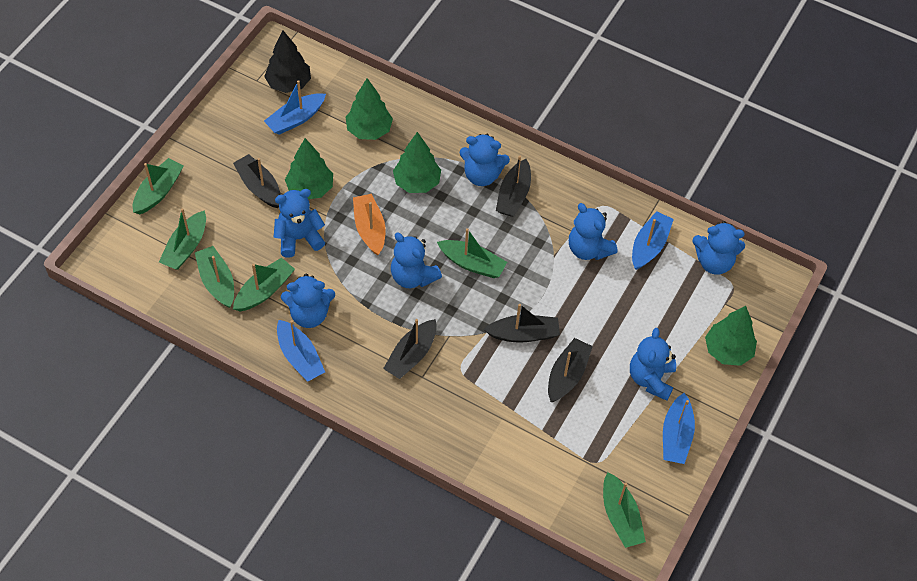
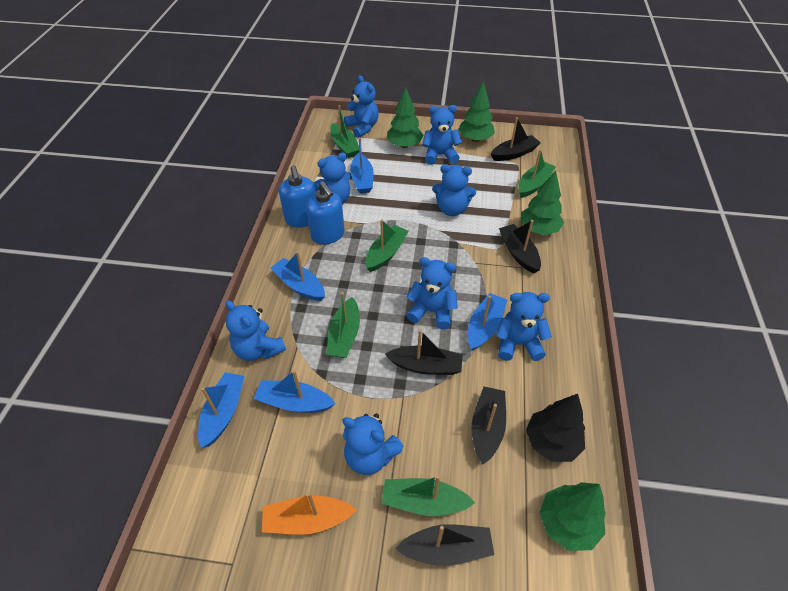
blue boat: [264,80,326,135] [277,320,325,382] [632,211,674,270] [663,393,695,464] = 4 -> [198,372,245,448] [254,370,336,413] [271,251,325,301] [350,138,374,194] [468,293,507,351] = 5
blue soap dispenser: none = 0 -> [279,165,316,228] [306,181,345,245] = 2
blue teddy bear: [274,189,325,258] [281,273,335,328] [391,232,442,288] [459,134,510,186] [569,203,618,260] [630,328,676,401] [692,221,745,274] = 7 -> [225,300,286,361] [313,153,351,204] [343,414,404,475] [344,75,379,138] [406,257,458,329] [422,105,462,165] [432,164,476,216] [496,292,552,361] = 8
green boat: [133,158,184,215] [159,208,206,270] [195,246,234,308] [233,258,295,311] [437,228,507,278] [603,472,646,548] = 6 -> [326,292,360,358] [330,105,359,158] [365,219,409,272] [382,475,475,516] [518,149,556,198] = 5

